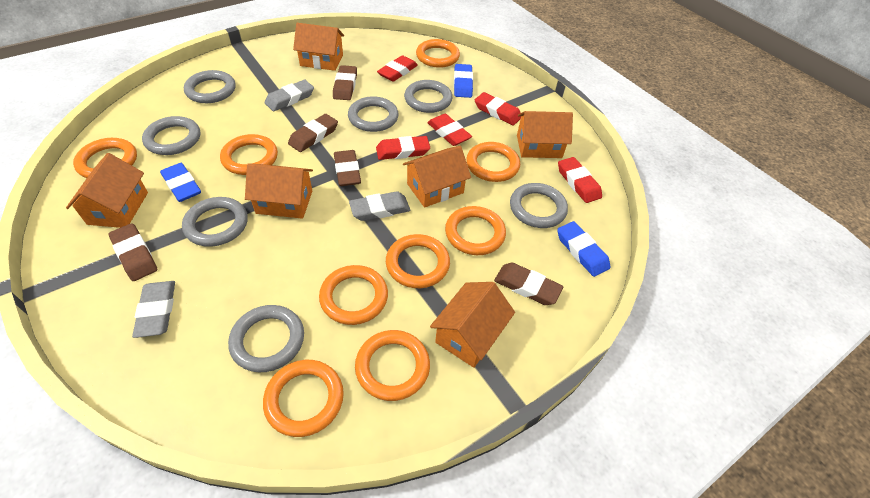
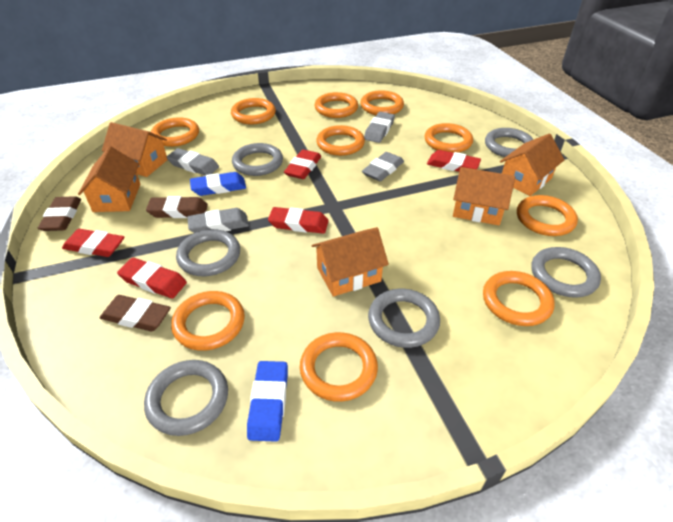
blue eraser: [160,163,201,202] [454,64,473,98] [557,221,610,277] = 3 -> [190,172,246,196] [247,361,288,442] = 2
brown eraser: [109,223,157,281] [288,114,338,152] [333,65,357,100] [334,150,361,186] [494,263,563,305] = 5 -> [38,196,81,231] [100,295,171,331] [146,196,208,218] = 3
grey eraser: [132,281,175,338] [264,80,314,111] [349,191,410,221] = 3 -> [167,148,219,176] [187,208,249,233] [362,152,404,181] [364,112,395,143] = 4
grey ring: [142,116,200,155] [182,197,248,247] [184,70,235,103] [228,305,304,372] [348,96,399,132] [404,80,452,113] [510,183,568,228] = 7 -> [144,360,228,436] [176,229,240,276] [232,143,283,176] [368,289,440,348] [485,128,534,157] [532,247,601,298] = 6
orange house: [66,153,148,228] [245,163,313,219] [293,23,344,71] [403,146,471,208] [430,282,515,368] [517,111,573,158] = 6 -> [78,146,141,212] [102,122,168,177] [312,227,389,297] [453,167,515,225] [500,133,564,196] = 5
orange ring: [73,138,137,178] [220,134,278,175] [263,360,344,437] [319,265,388,325] [355,330,430,401] [386,234,450,288] [416,39,460,68] [445,206,506,255] [466,142,520,182] = 9 -> [151,117,199,147] [171,291,245,351] [231,98,276,124] [300,332,378,402] [315,92,358,118] [316,125,365,156] [360,90,404,115] [425,123,473,153] [483,271,554,326] [517,195,578,236] = 10

